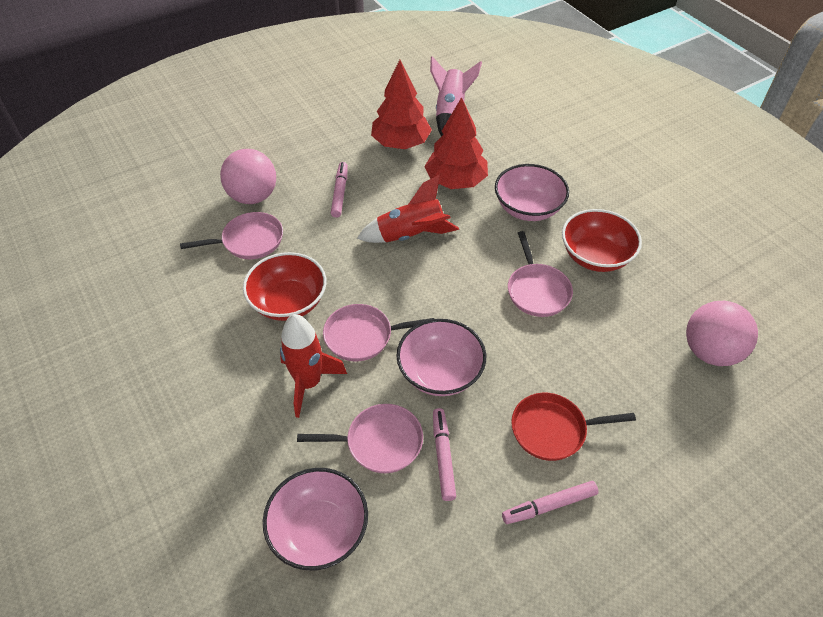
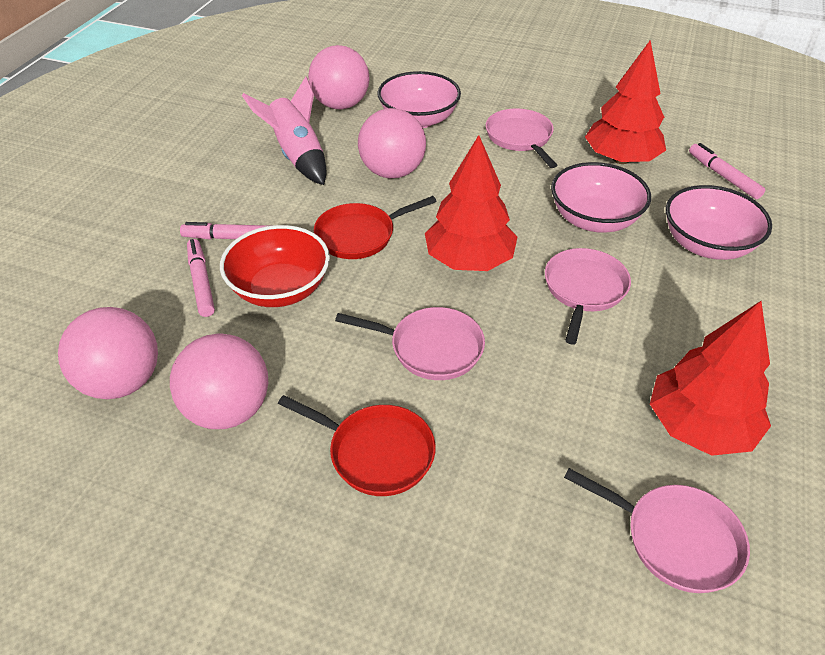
pink ball: [220,149,276,204] [686,301,758,366] = 2 -> [58,307,158,399] [170,333,268,429] [308,45,369,109] [358,108,426,178] = 4
red bowl: [243,252,326,321] [562,209,642,272] = 2 -> [220,225,330,307] = 1
red pan: [511,393,636,461] = 1 -> [278,395,436,496] [314,196,437,259] = 2
red rocket: [280,314,347,418] [357,174,459,243] = 2 -> none = 0
red tree: [371,60,432,149] [424,97,488,189] = 2 -> [425,135,518,271] [585,40,666,164] [650,301,771,456] = 3

